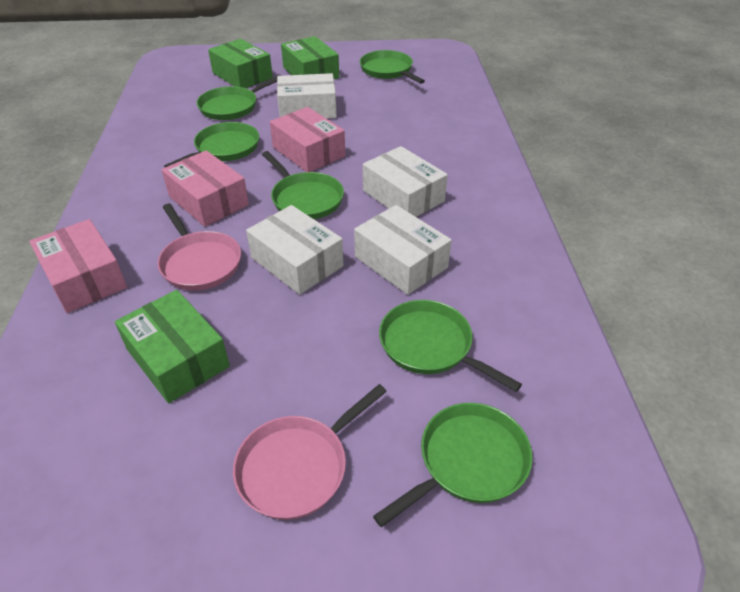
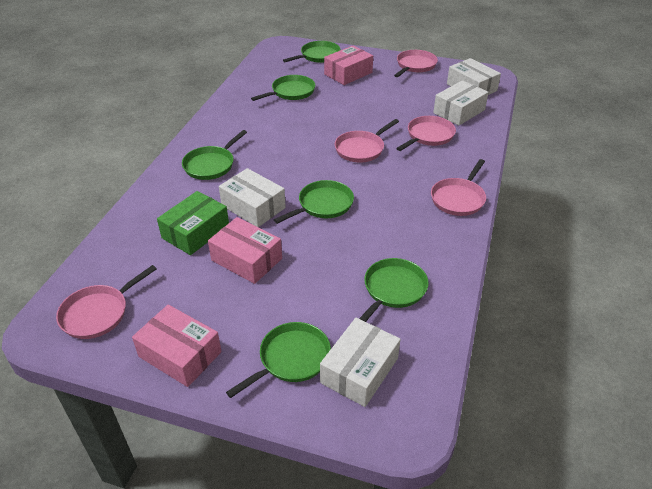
green box: [115,290,230,403] [208,39,273,88] [281,36,339,79] = 3 -> [157,191,229,255] = 1
pink pan: [157,204,241,291] [233,384,387,520] = 2 -> [56,265,157,339] [335,119,399,162] [394,50,438,77] [396,116,456,151] [431,159,486,216] = 5

